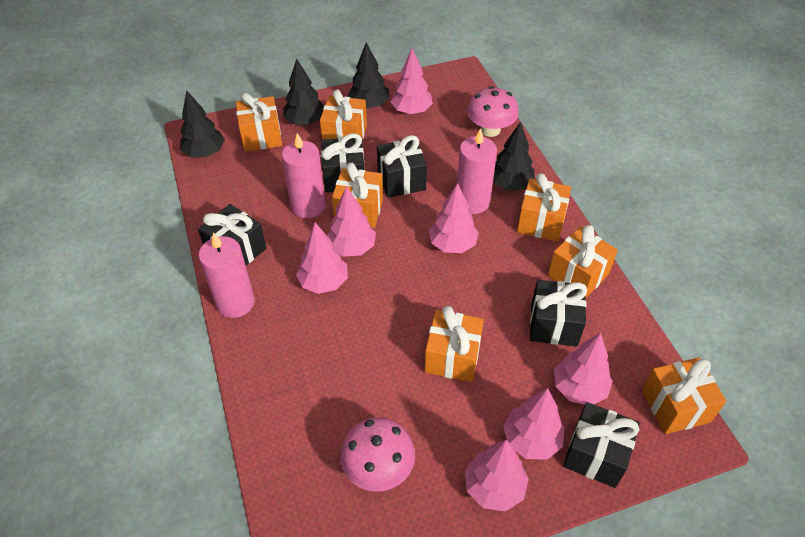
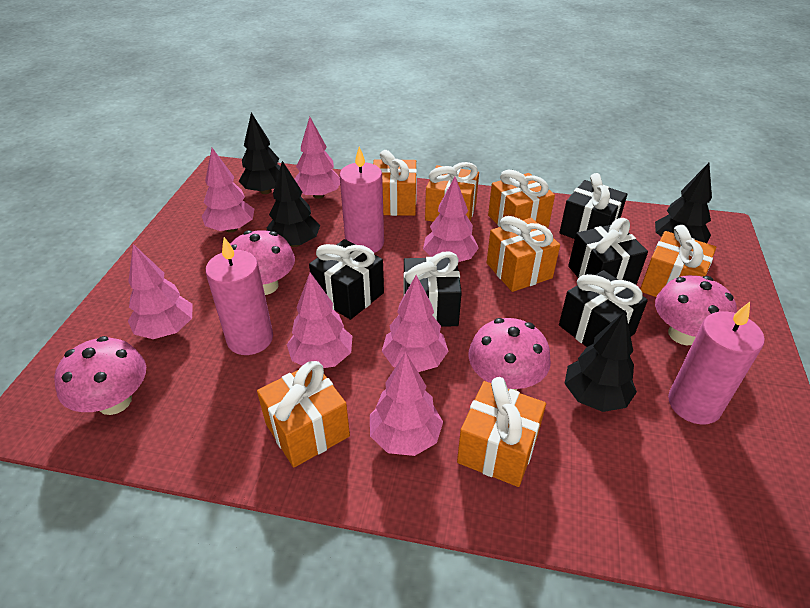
pink mushroom: [340,417,415,492] [467,86,519,137] = 2 -> [54,336,146,415] [230,230,295,295] [468,318,551,390] [655,275,737,345] = 4

